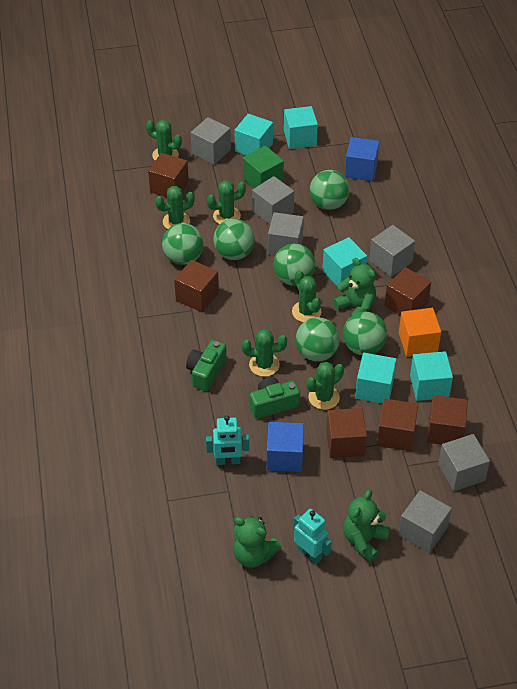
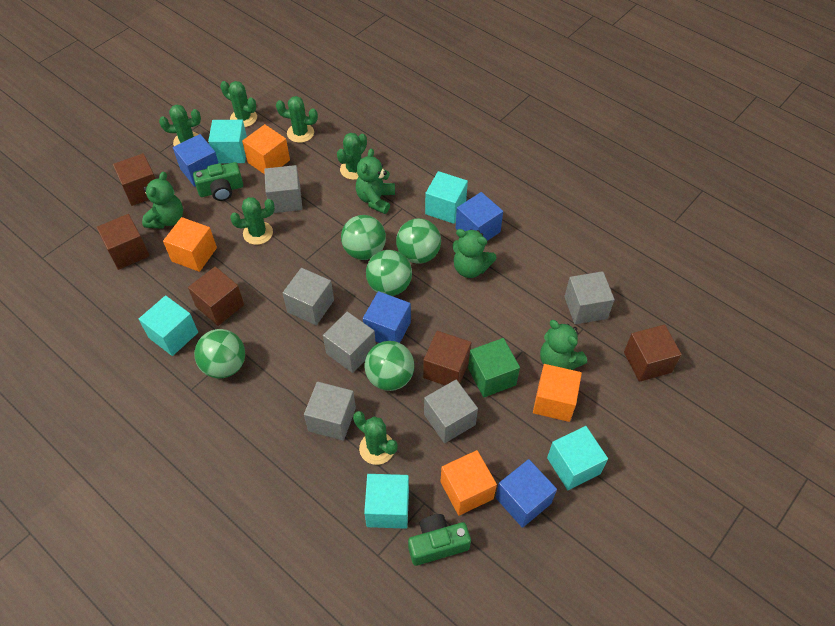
blue cube: [267,422,304,472] [345,137,379,181] = 2 -> [173,134,218,187] [363,291,411,343] [456,192,503,241] [496,459,557,528] = 4
brown cube: [148,153,189,197] [174,260,219,312] [326,408,367,458] [377,398,418,451] [384,267,431,316] [427,395,468,445] = 6 -> [96,214,150,270] [113,153,156,206] [188,267,244,326] [423,331,472,385] [624,325,682,382] = 5
green ball: [162,223,203,265] [213,219,255,260] [273,244,316,286] [295,317,340,362] [310,170,349,210] [343,312,387,355] = 6 -> [194,329,245,379] [341,215,386,260] [364,341,414,391] [366,250,412,296] [396,218,441,264] = 5
green teddy bear: [233,516,281,568] [333,258,376,317] [343,490,390,562] = 3 -> [142,172,183,229] [356,149,395,214] [453,229,496,278] [540,320,587,370] = 4
orange cube: [399,308,441,357] = 1 -> [163,217,217,272] [242,124,290,174] [441,450,497,516] [533,364,582,422] = 4
turquoise robot: [206,415,249,465] [294,509,332,564] = 2 -> none = 0

